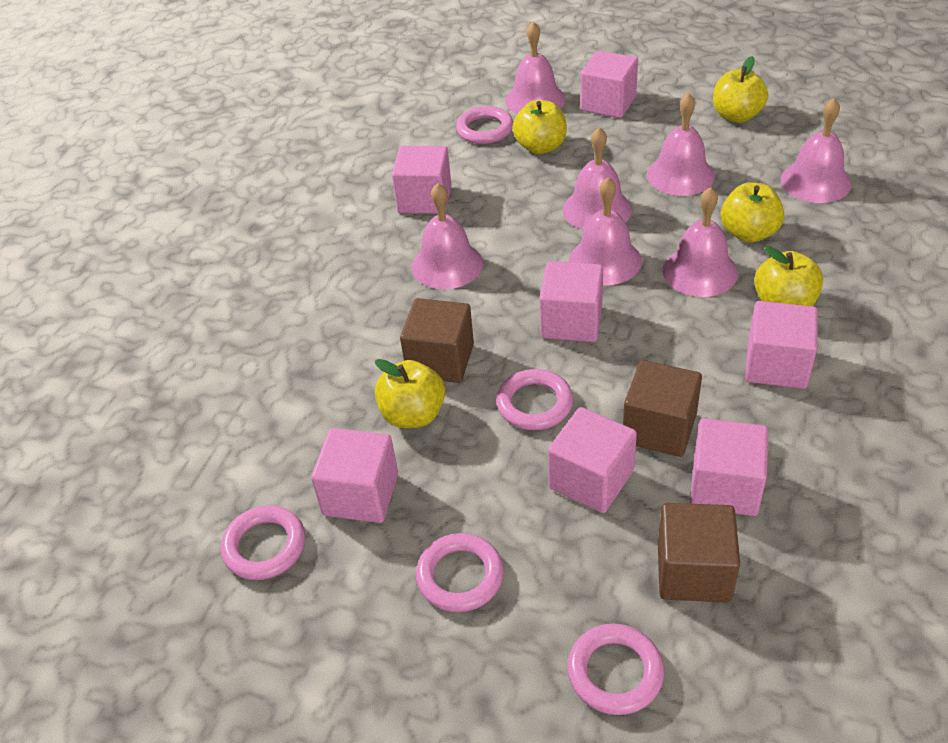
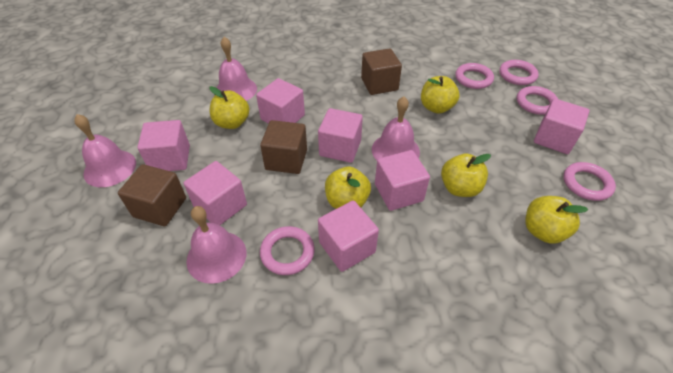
pink bell: [412,183,483,289] [505,21,566,114] [563,127,632,230] [569,177,642,285] [647,93,715,196] [662,187,738,297] [781,98,852,203] = 7 -> [74,114,136,187] [186,206,246,284] [217,37,257,101] [372,96,420,160] = 4

